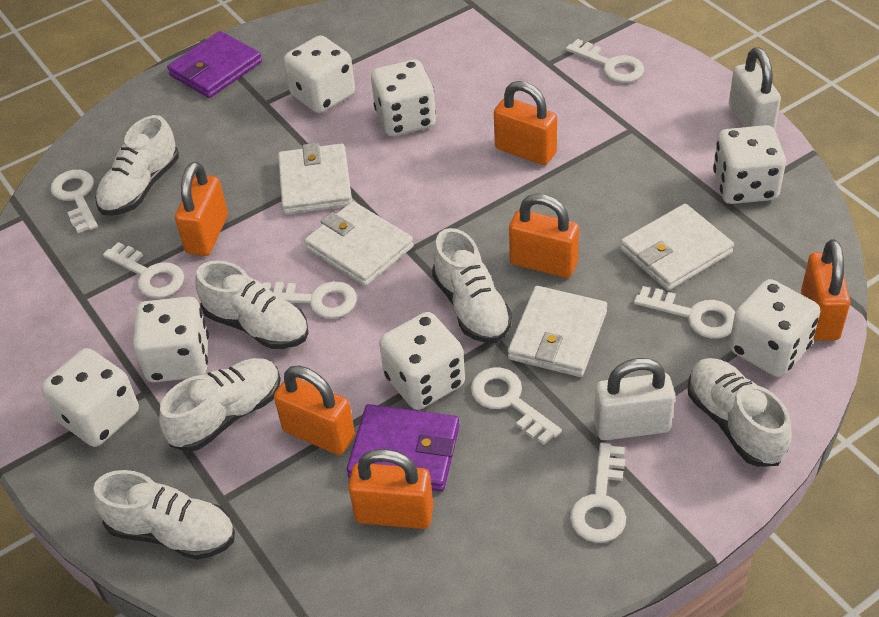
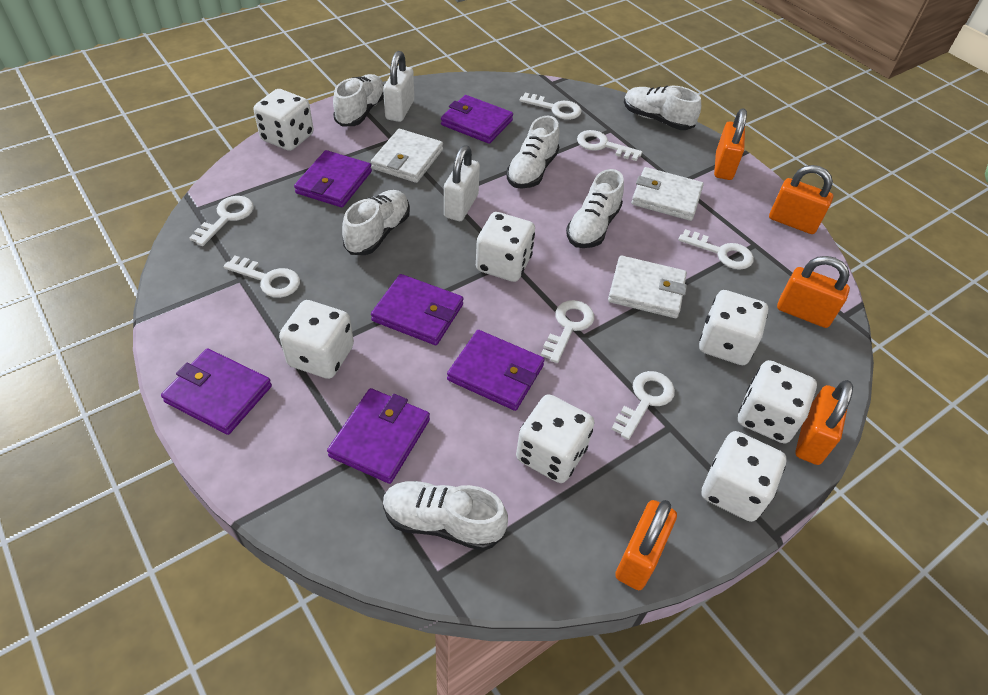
orange padlock: [175,162,228,256] [274,366,355,455] [348,449,434,529] [494,81,557,165] [509,194,579,278] [801,239,851,341] = 6 -> [615,500,677,590] [714,108,747,180] [769,165,833,234] [777,256,850,328] [795,380,853,465] = 5
purple wallet: [167,31,262,98] [347,404,460,492] = 2 -> [161,348,272,435] [294,150,372,207] [327,388,430,484] [371,274,464,345] [441,95,513,144] [447,330,545,411] = 6
white wallet: [278,143,352,215] [304,201,414,286] [508,286,607,377] [620,204,734,291] = 4 -> [371,129,443,183] [608,255,687,318] [631,167,704,221] = 3

